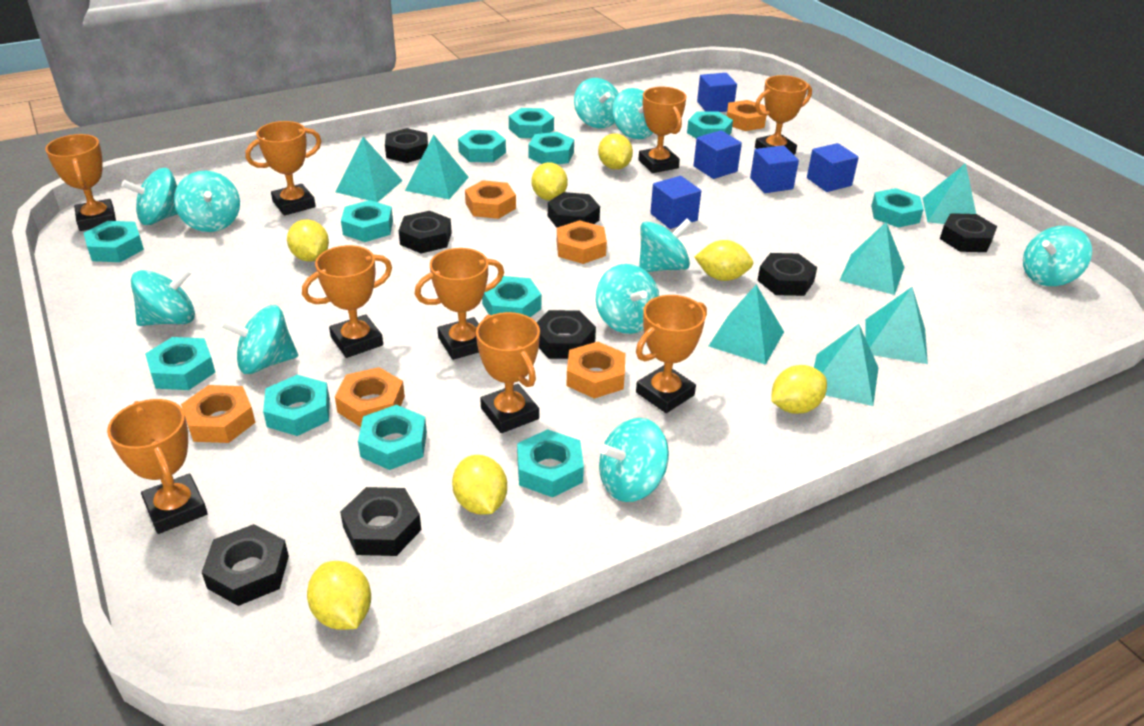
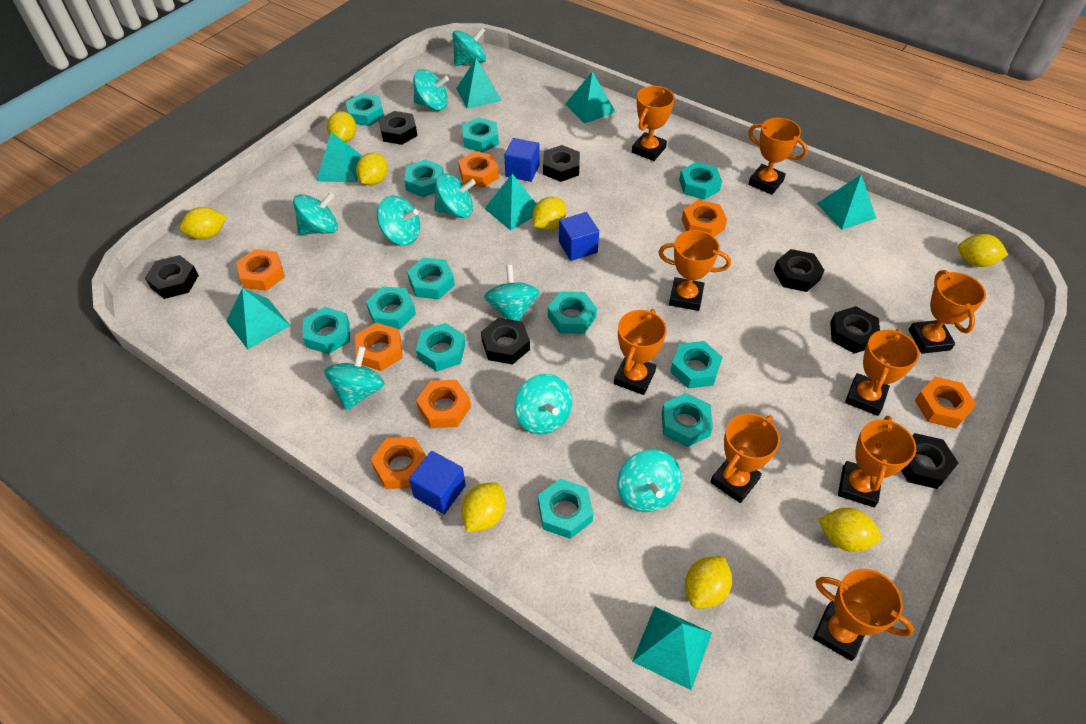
black nut: [201,524,289,606] [340,487,421,556] [385,128,428,163] [399,211,452,253] [537,310,596,359] [548,192,600,228] [757,253,817,296] [940,213,997,252] = 8 -> [145,255,199,299] [378,111,417,145] [481,318,530,365] [543,145,580,182] [773,249,824,292] [830,306,880,354] [901,433,958,489] = 7
blue cube: [650,176,701,229] [693,130,742,179] [697,73,737,112] [750,145,799,193] [807,143,859,192] = 5 -> [409,451,466,514] [504,138,540,182] [559,212,599,261] = 3
orange nut: [181,385,256,443] [335,367,405,427] [465,180,516,219] [557,220,607,264] [566,342,625,399] [727,100,766,131] = 6 -> [236,249,285,291] [355,322,403,371] [371,437,426,489] [416,380,471,428] [458,151,499,188] [682,200,727,237] [915,377,977,429] = 7
turquoise spinning top: [121,168,178,225] [131,268,195,326] [174,171,240,232] [221,305,298,374] [574,78,619,128] [596,264,659,334] [599,418,669,502] [612,88,653,139] [639,218,692,272] [1023,226,1092,286] = 10 -> [293,192,338,235] [324,346,385,411] [377,195,420,245] [413,69,449,111] [434,173,476,218] [452,27,486,66] [484,265,540,321] [514,374,572,434] [617,450,682,512] = 9
yellow lemon: [287,219,329,262] [307,561,371,630] [452,455,507,515] [531,162,568,201] [598,133,633,170] [694,240,753,281] [771,365,827,414] = 7 -> [179,207,227,240] [327,111,356,143] [356,153,388,186] [461,483,506,532] [532,197,566,230] [685,556,732,609] [818,508,881,552] [958,234,1008,267] = 8

